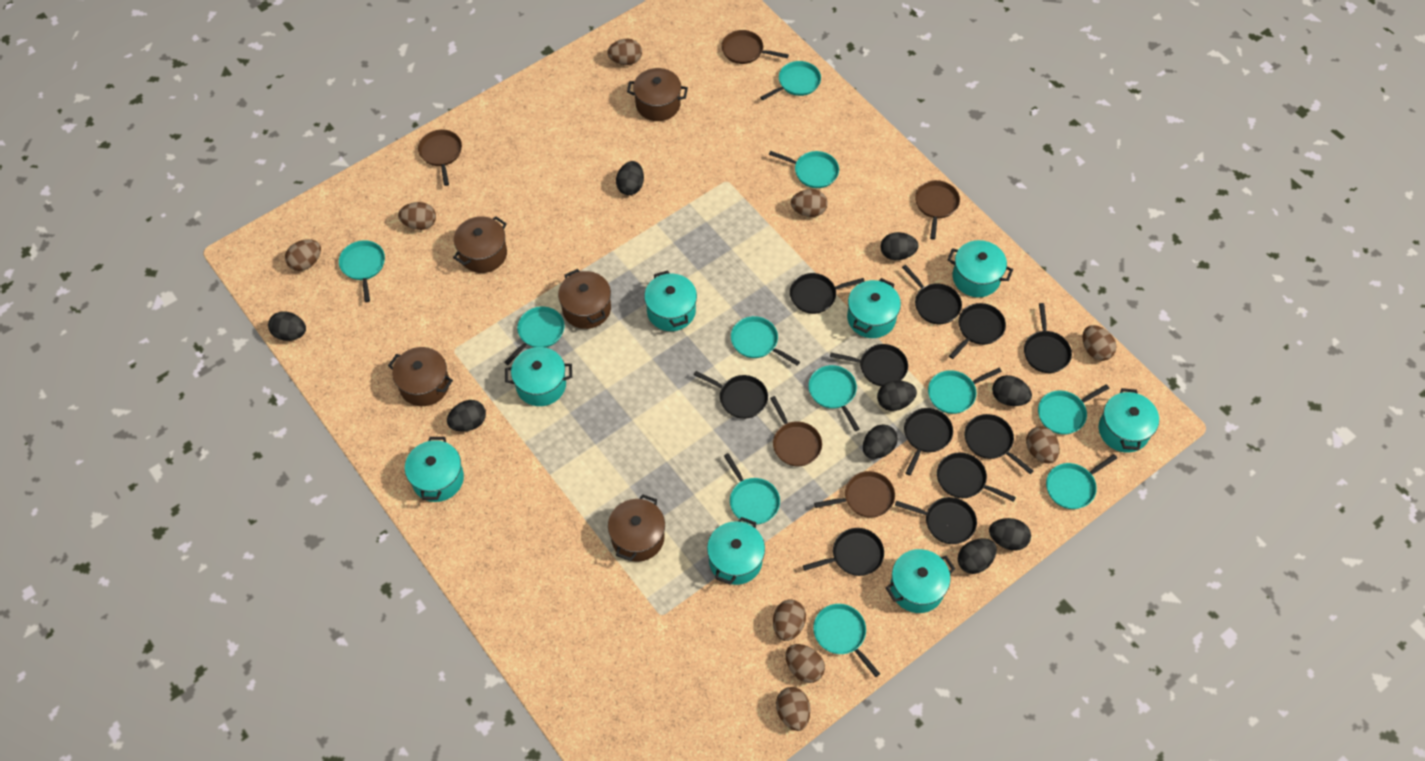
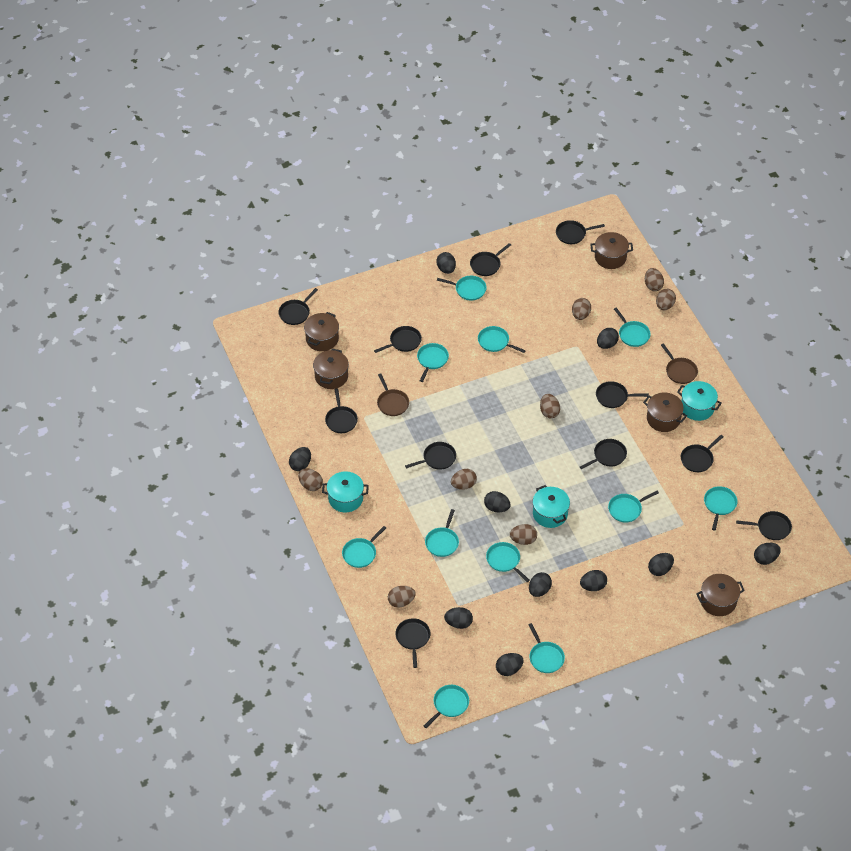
black egg: [268,311,306,341] [447,400,486,432] [616,161,644,195] [863,424,898,459] [877,380,917,411] [880,232,919,260] [958,538,997,574] [989,518,1031,551] [992,375,1032,406] = 9 -> [289,447,311,471] [436,252,456,274] [444,607,473,629] [484,491,511,512] [496,653,524,676] [529,572,552,597] [580,570,607,591] [597,328,619,349] [648,553,674,576] [754,543,781,565] = 10
brown egg: [285,239,321,271] [398,202,436,230] [607,39,642,65] [773,599,806,641] [776,687,810,731] [785,644,825,683] [791,189,827,217] [1026,426,1060,464] [1083,325,1117,361] = 9 -> [298,468,323,491] [388,586,416,607] [451,469,477,490] [510,524,537,545] [540,394,560,418] [572,298,591,320] [645,268,664,291] [656,289,676,310] = 8
brown pan: [418,130,462,186] [721,30,789,64] [770,396,822,466] [814,471,895,518] [915,180,960,240] = 5 -> [377,373,409,416] [661,343,698,384] = 2
turquoise pot: [405,437,464,502] [505,347,572,406] [644,270,697,331] [707,517,765,585] [847,278,901,338] [886,549,955,613] [947,240,1013,297] [1099,388,1159,453] = 8 -> [322,471,369,512] [533,485,570,528] [677,381,722,421] = 3

